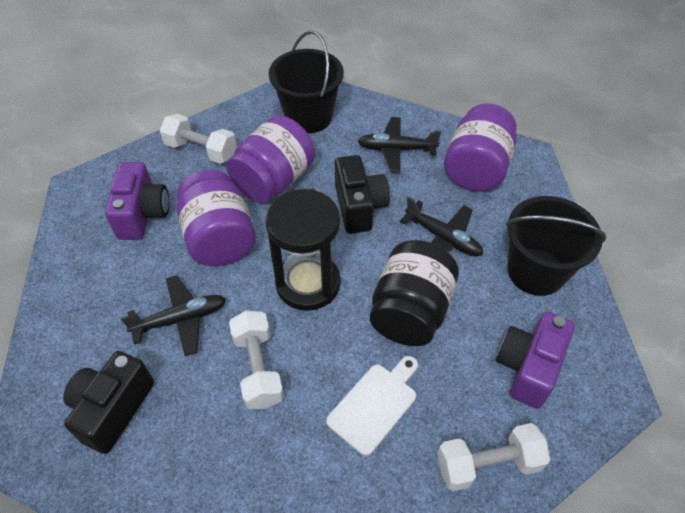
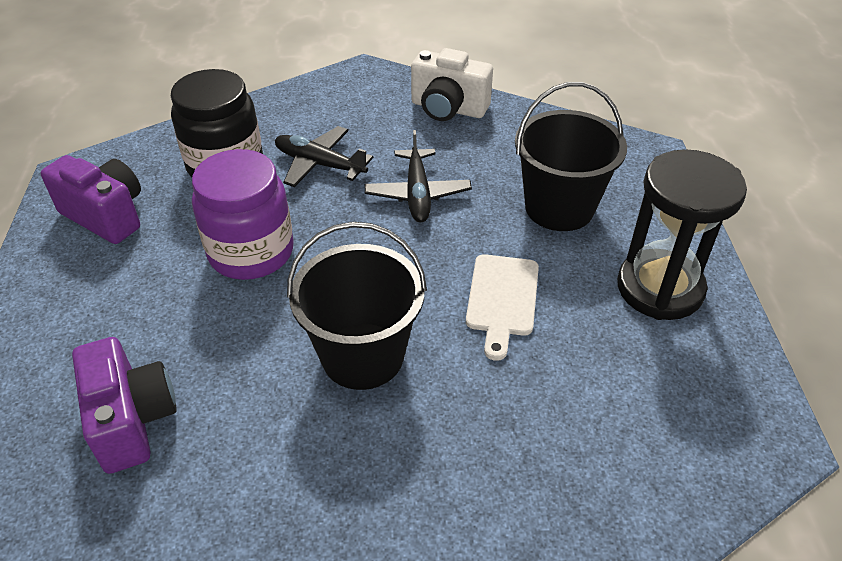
black camera: [63,351,154,454] [335,155,390,234] = 2 -> none = 0
black plane: [121,275,226,356] [358,117,441,172] [399,197,483,256] = 3 -> [275,126,373,187] [365,130,472,222] = 2
purple jar: [177,170,256,266] [226,115,315,203] [444,104,517,192] = 3 -> [192,149,294,280] = 1
white camera: none = 0 -> [411,48,493,121] = 1
white dumbbell: [160,114,237,164] [229,311,284,409] [437,423,550,491] = 3 -> none = 0

